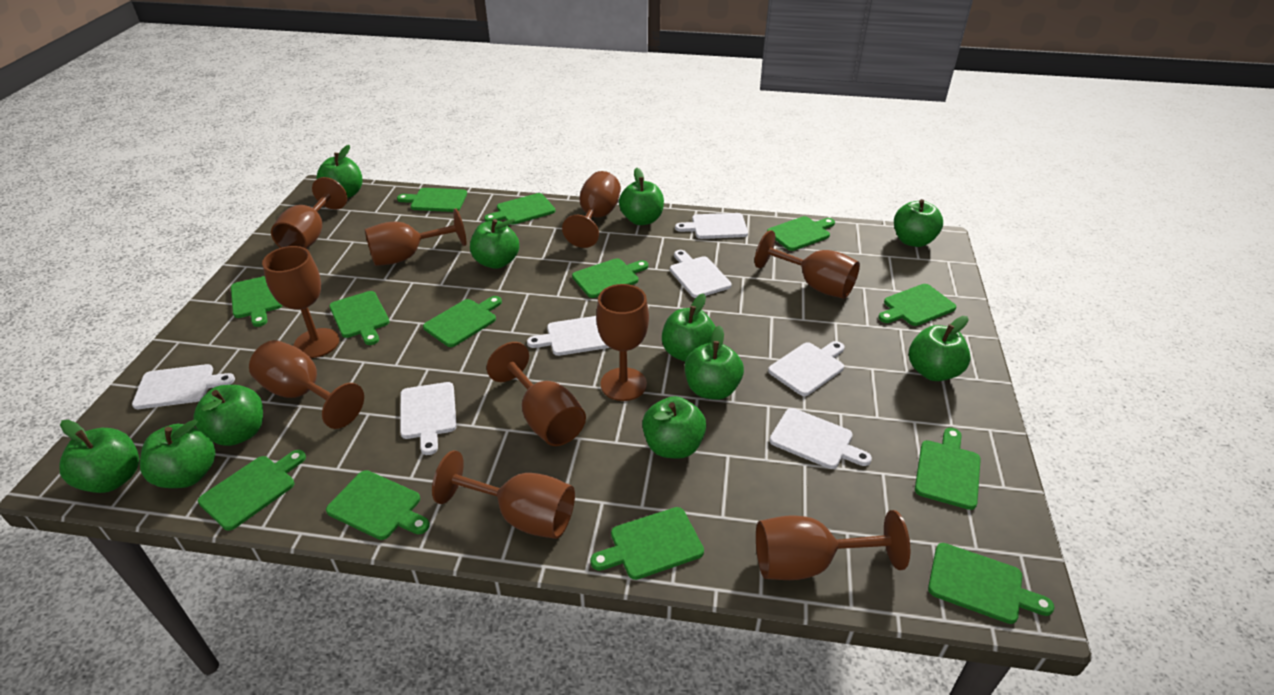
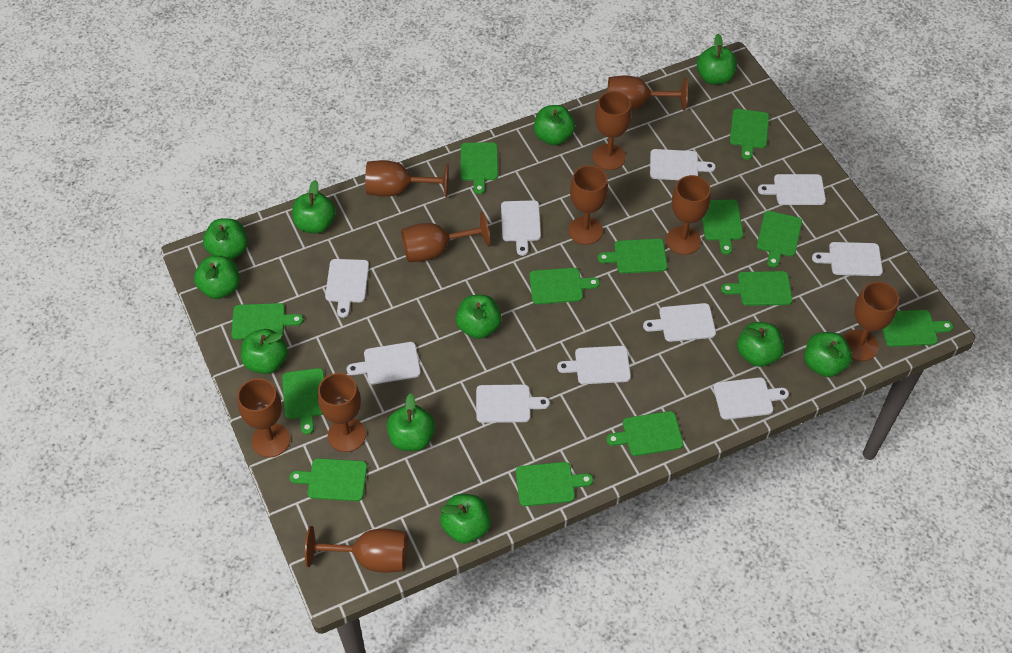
white cutting board: [132,364,235,409] [400,382,457,455] [527,316,610,356] [670,250,732,298] [675,213,748,239] [768,341,845,396] [769,408,872,469] = 7 -> [325,259,369,318] [347,342,421,384] [476,384,550,423] [501,200,541,256] [557,346,631,384] [643,303,716,342] [650,149,716,180] [713,377,789,420] [758,174,826,205] [812,242,883,276] = 10

